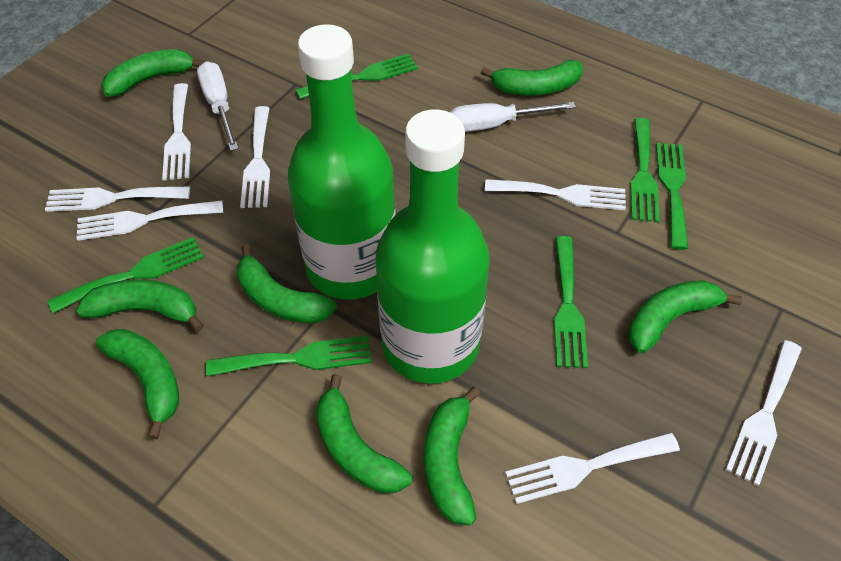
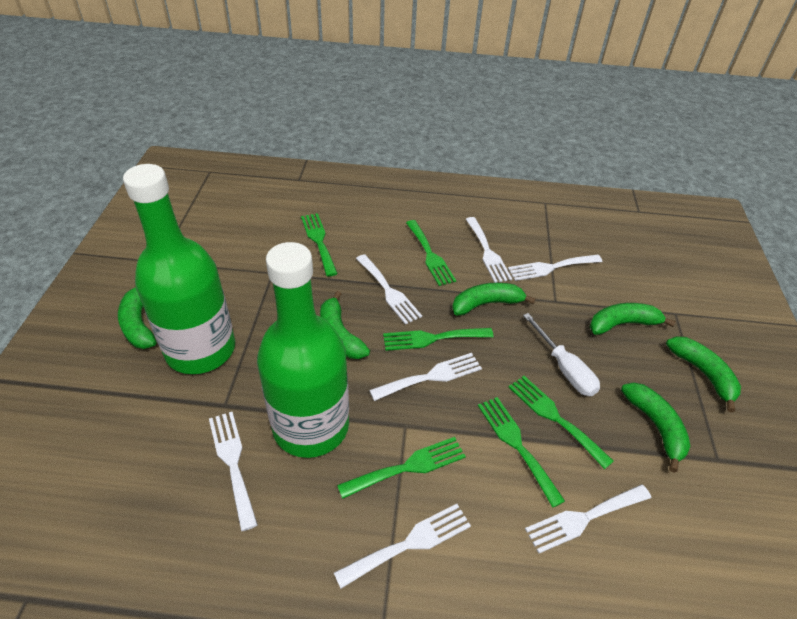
green banana: [76,279,204,332] [95,329,179,439] [102,49,205,97] [237,244,337,323] [316,374,412,494] [424,387,480,526] [481,60,583,95] [629,280,742,353] = 8 -> [118,287,156,349] [320,291,370,359] [452,283,536,316] [590,303,676,335] [621,382,690,473] [666,336,741,412] = 6
white screwdriver: [197,61,238,151] [450,102,576,132] = 2 -> [523,313,600,396] = 1

